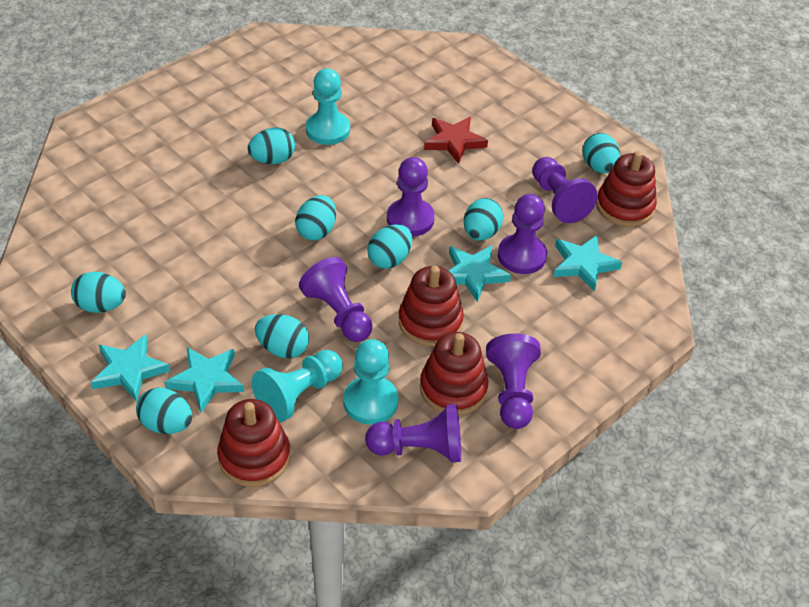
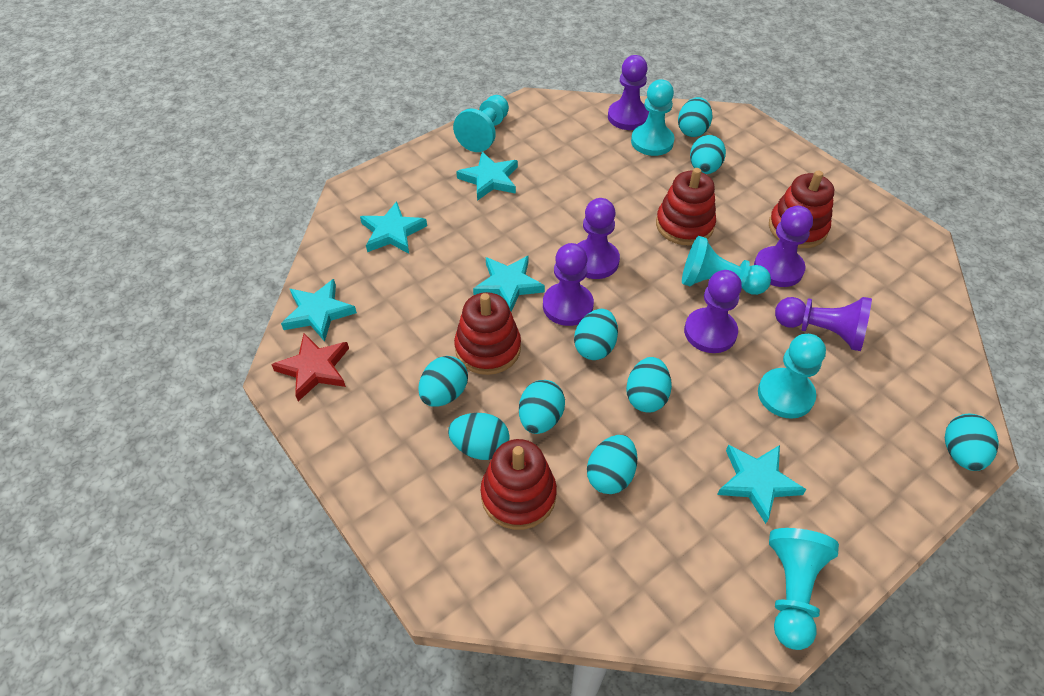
turquoise egg: [71,272,126,313] [136,387,192,434] [248,127,295,164] [255,314,309,359] [295,195,336,240] [367,224,412,269] [464,198,504,241] [582,133,620,173] = 8 -> [418,356,468,407] [448,413,510,460] [519,380,565,434] [574,309,618,360] [587,435,637,494] [626,357,672,412] [678,97,712,137] [690,135,726,174] [945,414,999,471] = 9
turquoise pawn: [252,350,343,422] [306,69,350,145] [343,339,398,425] = 3 -> [453,95,509,152] [631,79,675,156] [682,236,771,295] [758,334,826,419] [769,528,839,650] = 5
turquoise star: [90,334,170,402] [165,347,244,413] [448,245,511,302] [553,235,622,292] = 4 -> [281,279,357,342] [360,201,427,254] [456,152,518,201] [473,255,545,312] [717,445,806,524] = 5

